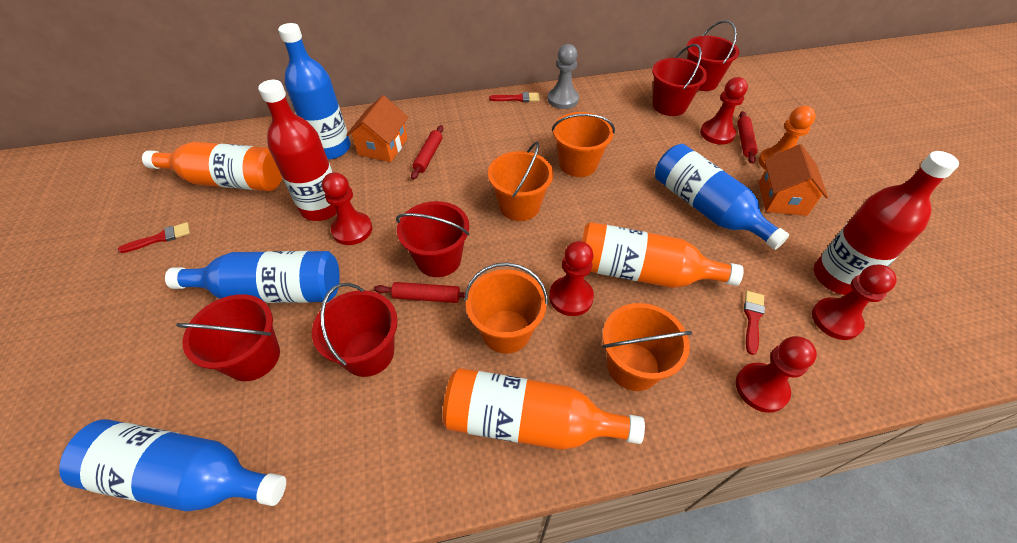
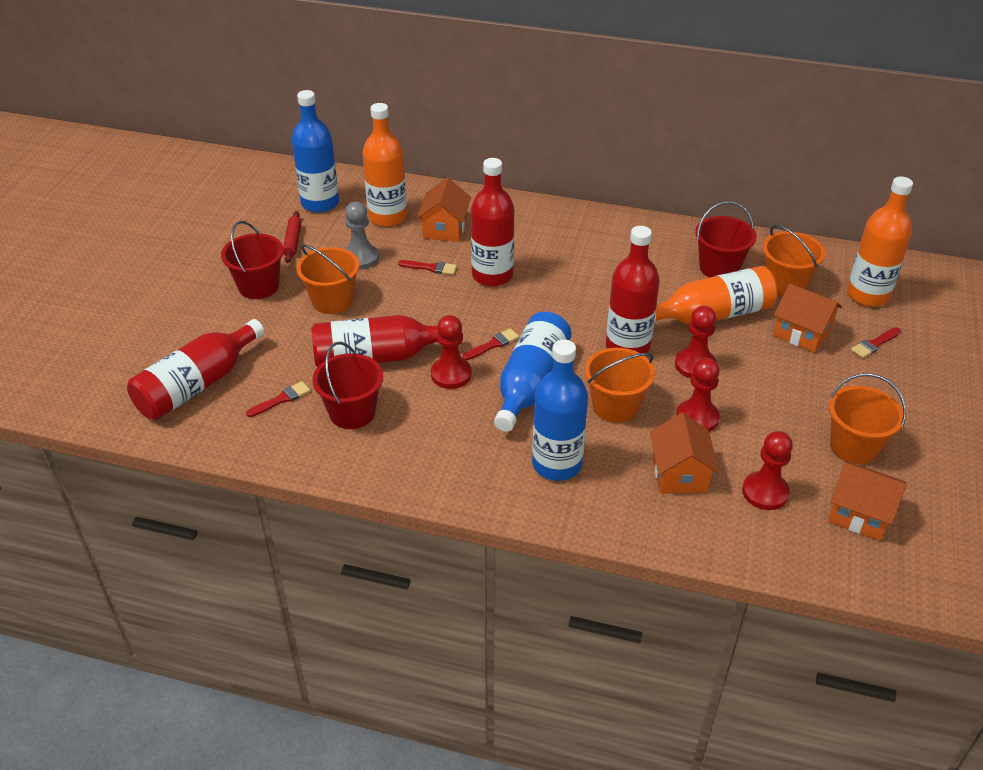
blue bottle: [59,419,286,511] [165,251,340,303] [278,23,351,159] [655,144,789,250] = 4 -> [292,90,339,213] [494,312,571,432] [532,340,588,481] = 3
orange house: [346,95,408,162] [759,144,828,216] = 2 -> [417,178,471,242] [650,413,719,494] [773,284,842,353] [828,461,907,541] = 4
orange pawn: [758,106,816,170] = 1 -> none = 0
red bottle: [258,80,336,221] [814,151,959,295] = 2 -> [127,319,265,420] [311,315,438,367] [471,158,514,286] [606,226,660,353] = 4
red brush: [118,222,190,253] [489,92,540,102] [744,291,765,355] = 3 -> [246,381,310,417] [398,260,457,275] [462,328,519,360] [851,328,901,358] = 4
red bucket: [176,294,280,381] [312,283,398,377] [396,201,469,277] [652,44,707,116] [687,20,739,91] = 5 -> [221,221,284,299] [313,342,383,429] [695,201,757,277] = 3
red pawn: [322,172,372,245] [549,241,594,316] [700,77,748,145] [736,336,817,413] [812,265,897,340] = 5 -> [431,315,472,389] [675,306,716,378] [676,358,720,432] [742,431,793,510] = 4
red rolling pin: [374,282,465,303] [411,125,443,180] [737,111,758,164] = 3 -> [283,211,302,263] = 1

